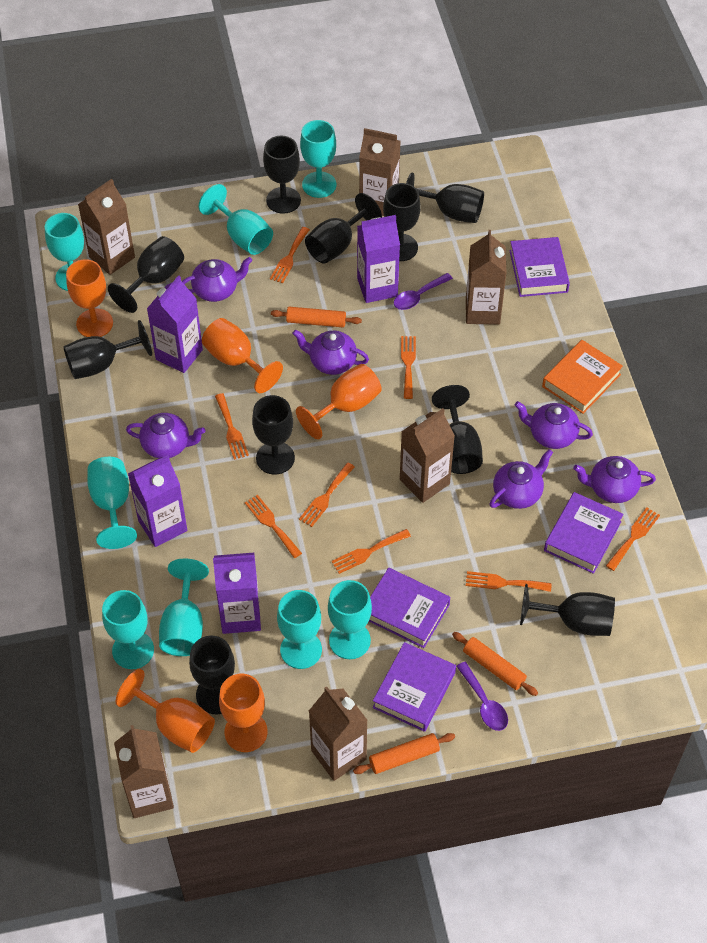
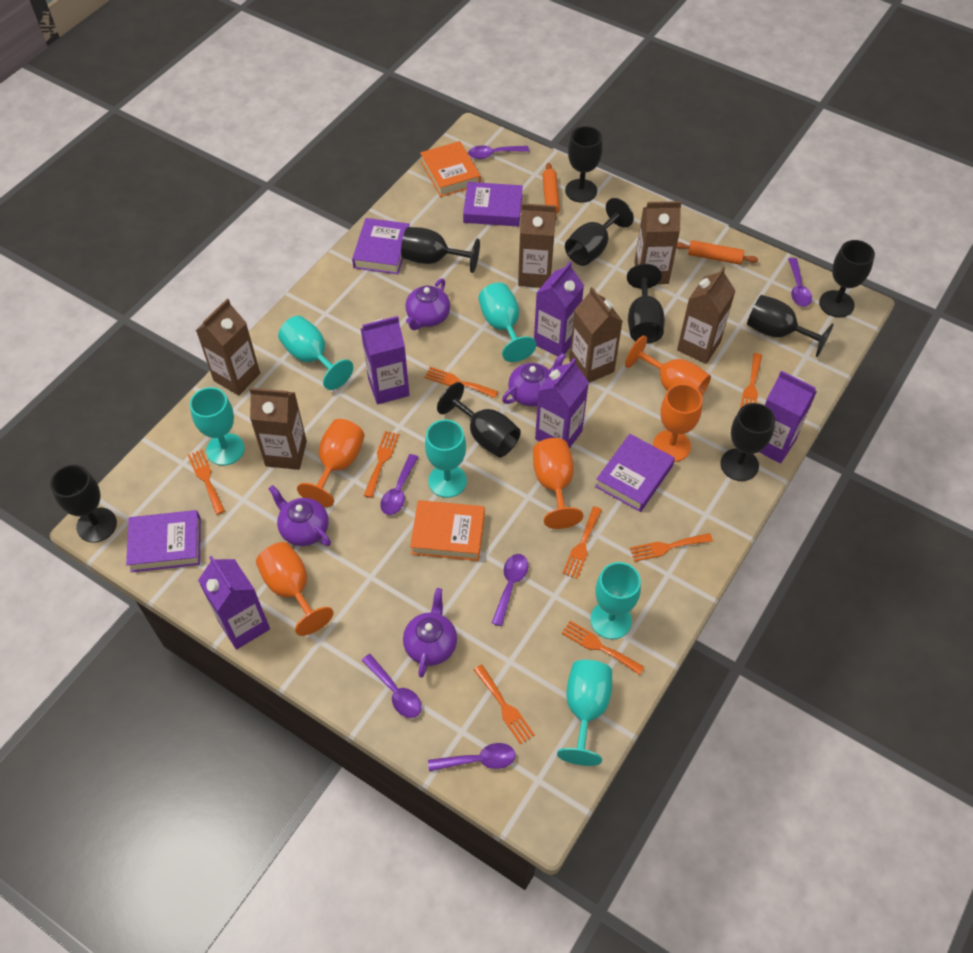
black goblet: [63,320,152,379] [108,236,184,313] [189,635,235,714] [252,395,295,475] [263,136,301,214] [305,193,382,264] [383,183,420,261] [406,173,484,223] [432,385,483,474] [520,584,615,636] = 10 -> [50,464,117,543] [401,227,480,273] [437,382,521,457] [565,126,602,203] [565,198,634,266] [627,264,665,344] [720,403,775,481] [747,295,834,357] [819,240,875,318] = 9
orange book: [542,340,623,414] = 1 -> [410,500,485,561] [420,141,481,197] = 2
orange rolling pin: [271,307,362,327] [353,733,455,774] [452,632,538,696] = 3 -> [542,163,560,221] [676,240,758,265] = 2
purple carton: [128,455,187,547] [147,275,203,373] [213,553,261,634] [357,215,400,303] = 4 -> [198,556,270,650] [360,316,409,404] [534,261,584,357] [535,358,589,448] [759,371,817,463] = 5
purple spoon: [394,273,453,310] [456,662,508,731] = 2 -> [361,654,422,718] [380,454,418,515] [428,743,516,771] [468,146,529,159] [492,554,528,626] [788,258,812,307] = 6
purple teapot: [126,413,206,458] [182,257,252,302] [292,330,369,375] [489,449,553,509] [515,401,593,449] [573,456,656,503] = 6 -> [268,485,331,546] [403,588,457,678] [406,278,450,330] [502,353,566,406] = 4
turquoise goblet: [45,213,84,291] [87,457,137,549] [102,590,154,669] [159,558,209,656] [198,184,273,255] [277,590,322,669] [300,120,336,198] [328,580,372,659] = 8 -> [190,387,245,465] [278,316,353,390] [425,420,467,498] [478,283,537,362] [557,660,612,766] [590,562,641,639] = 6

